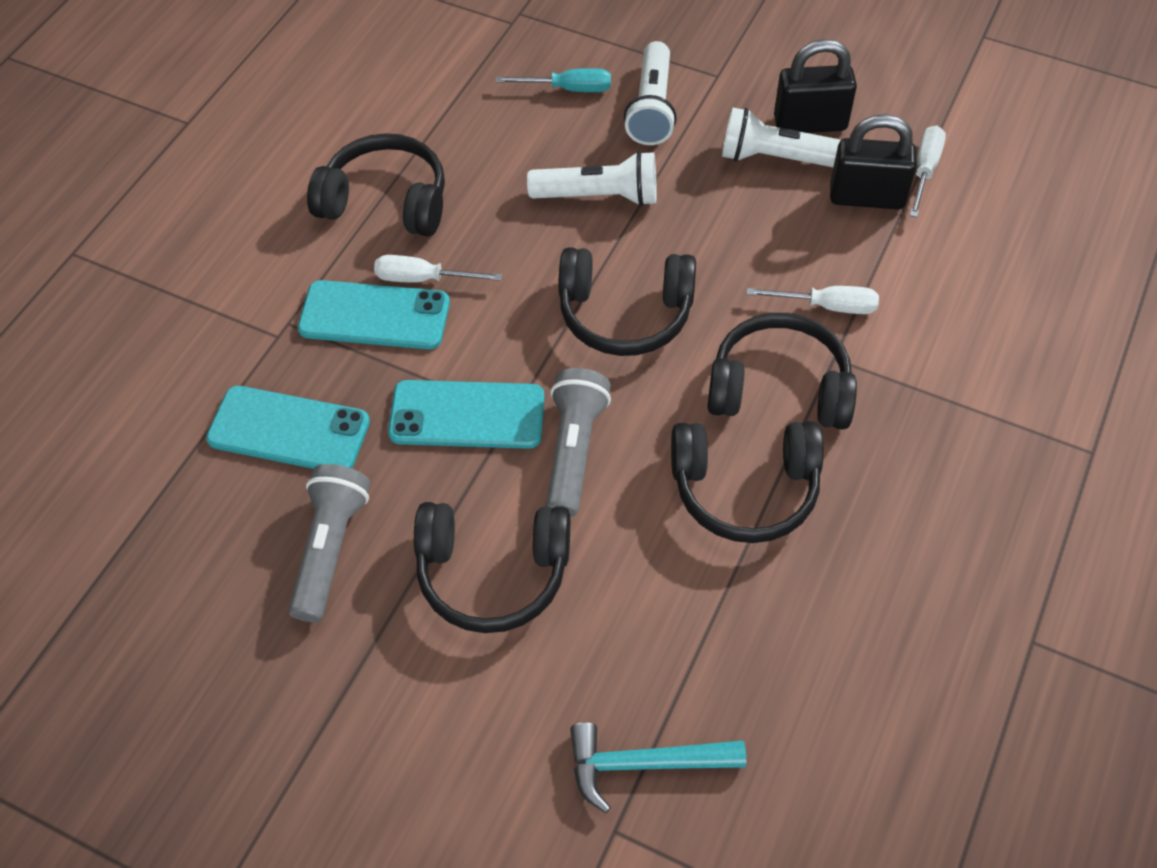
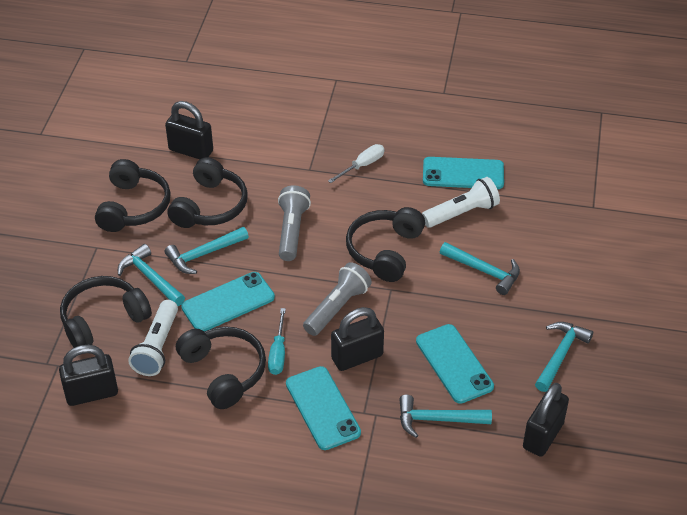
black padlock: [774,39,857,133] [830,114,917,209] = 2 -> [59,345,118,406] [165,101,213,159] [331,307,384,371] [523,383,569,457] = 4
turquoise hammer: [570,722,746,813] = 1 -> [118,244,185,306] [164,227,249,274] [399,395,492,438] [440,242,520,295] [535,322,593,392] = 5
turquoise phone: [206,386,370,469] [298,280,450,349] [388,380,544,449] = 3 -> [181,272,275,332] [286,366,361,450] [416,324,494,404] [423,157,504,189] = 4
white flashlight: [527,151,657,206] [624,41,677,145] [722,107,841,167] = 3 -> [128,300,178,376] [422,177,500,228] = 2
white screwdriver: [374,255,502,283] [747,286,879,314] [909,126,946,217] = 3 -> [328,144,385,183] = 1

